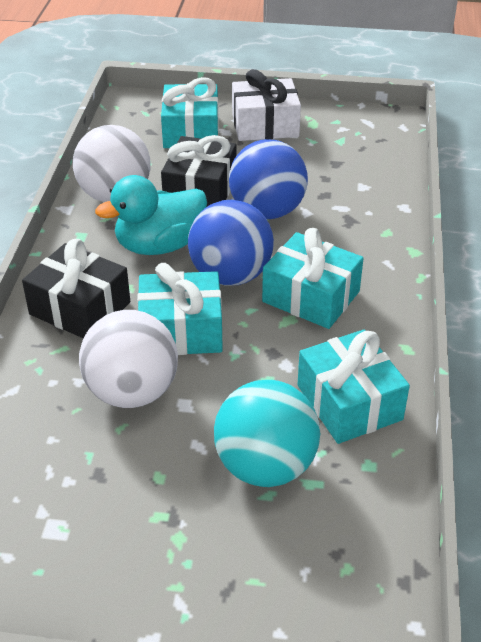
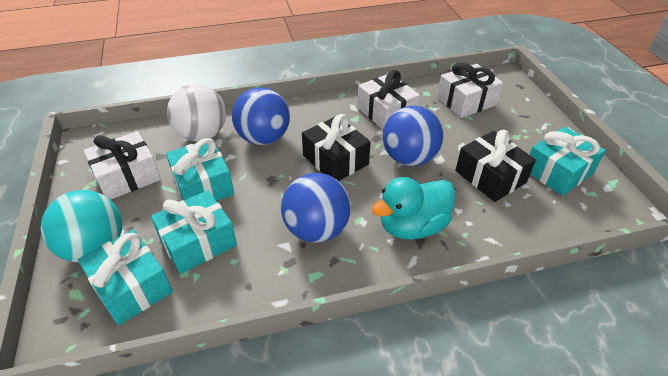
blue ball: [188,200,274,286] [229,139,308,219] = 2 -> [232,87,290,145] [281,173,351,243] [383,106,444,166] = 3
white ball: [73,125,151,202] [79,310,178,408] = 2 -> [167,84,226,141] = 1
white gift: [232,69,301,141] = 1 -> [84,131,161,200] [357,70,420,130] [437,63,503,118] = 3

